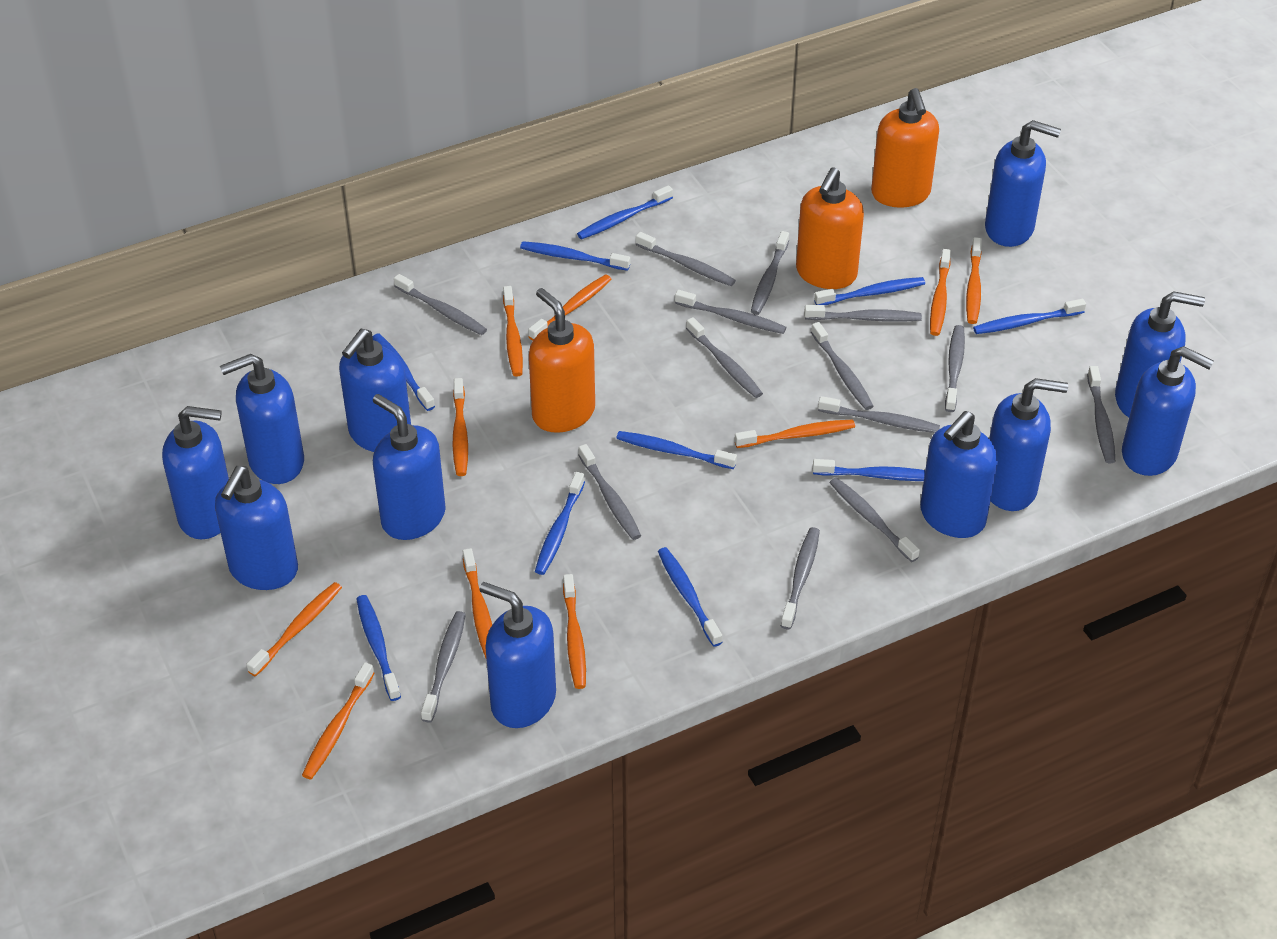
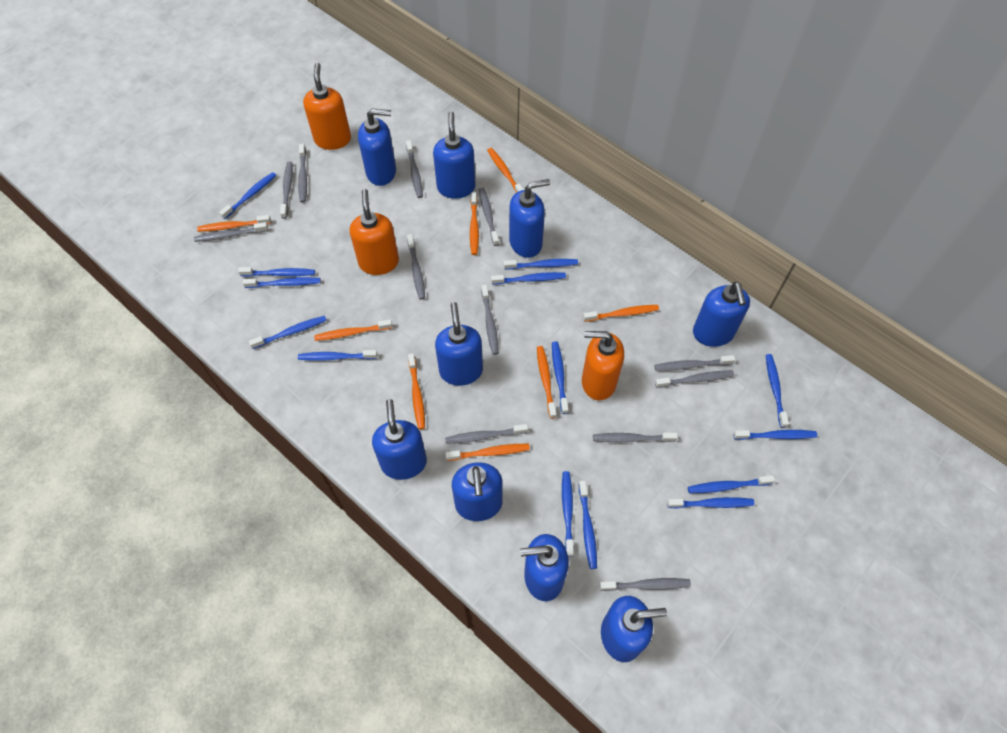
blue soap dispenser: [162,406,229,539] [215,466,298,590] [220,354,304,484] [339,329,411,452] [373,394,446,540] [479,582,556,728] [920,411,998,538] [985,120,1061,247] [989,378,1068,511] [1115,291,1205,417] [1122,346,1214,476] = 11 -> [358,109,396,186] [372,399,427,480] [433,112,476,199] [435,302,483,386] [452,462,502,521] [509,179,550,258] [520,534,569,601] [601,596,667,662] [693,282,750,347] = 9
blue toothbrush: [357,595,401,701] [372,333,435,411] [520,241,630,271] [535,472,585,575] [577,185,673,239] [616,431,737,469] [658,547,722,647] [813,459,925,481] [814,277,925,305] [973,299,1086,334] = 10 -> [219,172,276,219] [238,267,315,277] [243,277,321,288] [249,316,327,349] [298,350,377,361] [491,272,566,285] [504,259,578,270] [552,341,569,414] [562,471,574,557] [579,481,597,569] [667,497,754,508] [688,475,775,493] [733,430,817,440] [766,354,789,428] = 14
grey toothbrush: [394,274,487,335] [421,611,466,723] [578,444,641,540] [636,232,736,286] [675,290,787,334] [686,317,763,398] [751,231,789,315] [781,527,820,629] [804,305,922,322] [811,322,874,410] [818,396,940,433] [830,478,920,562] [945,325,965,412] [1087,366,1115,463] = 14 -> [194,222,268,242] [280,161,293,219] [298,144,307,203] [406,140,423,198] [407,234,425,300] [445,424,528,444] [479,188,499,246] [481,285,499,355] [593,433,678,442] [600,578,691,591] [654,355,735,371] [655,370,734,388] = 12
orange toothbrush: [246,582,342,677] [302,662,375,779] [453,378,468,476] [462,548,492,658] [503,286,523,377] [528,274,611,341] [563,574,586,689] [734,419,855,448] [930,249,951,336] [966,237,982,324] = 10 -> [197,215,271,232] [314,319,392,341] [408,353,425,429] [445,444,530,461] [470,192,479,255] [487,148,524,193] [537,346,557,419] [583,305,659,322] = 8

